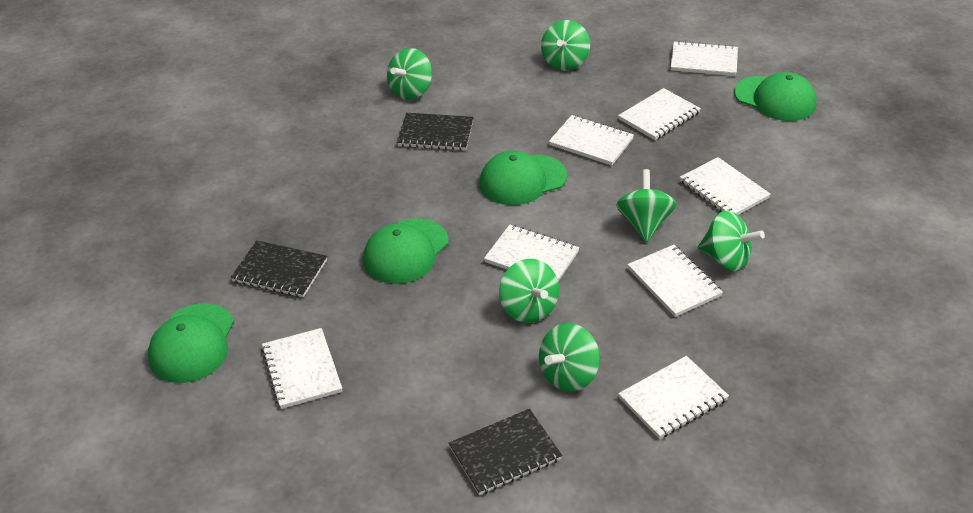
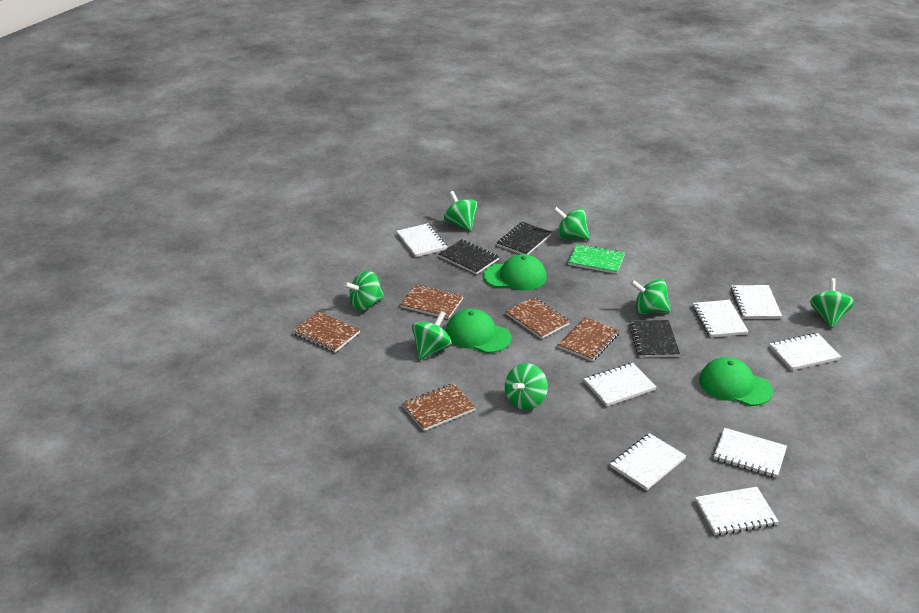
brown notebook: none = 0 -> [293,312,360,352] [400,284,463,319] [402,383,476,431] [505,297,570,339] [558,317,620,361] = 5
green cap: [148,303,234,383] [363,218,448,284] [480,151,567,205] [734,72,817,121] = 4 -> [446,309,512,353] [483,254,547,290] [699,357,773,406] = 3
green notebook: none = 0 -> [568,243,625,274] = 1
green spinning top: [387,48,432,100] [499,259,559,323] [539,323,600,392] [541,20,590,71] [616,169,676,242] [698,211,765,272] = 6 -> [344,271,384,311] [412,311,451,360] [444,191,477,231] [505,363,548,410] [554,207,590,240] [630,279,671,314] [810,278,854,328] = 7

